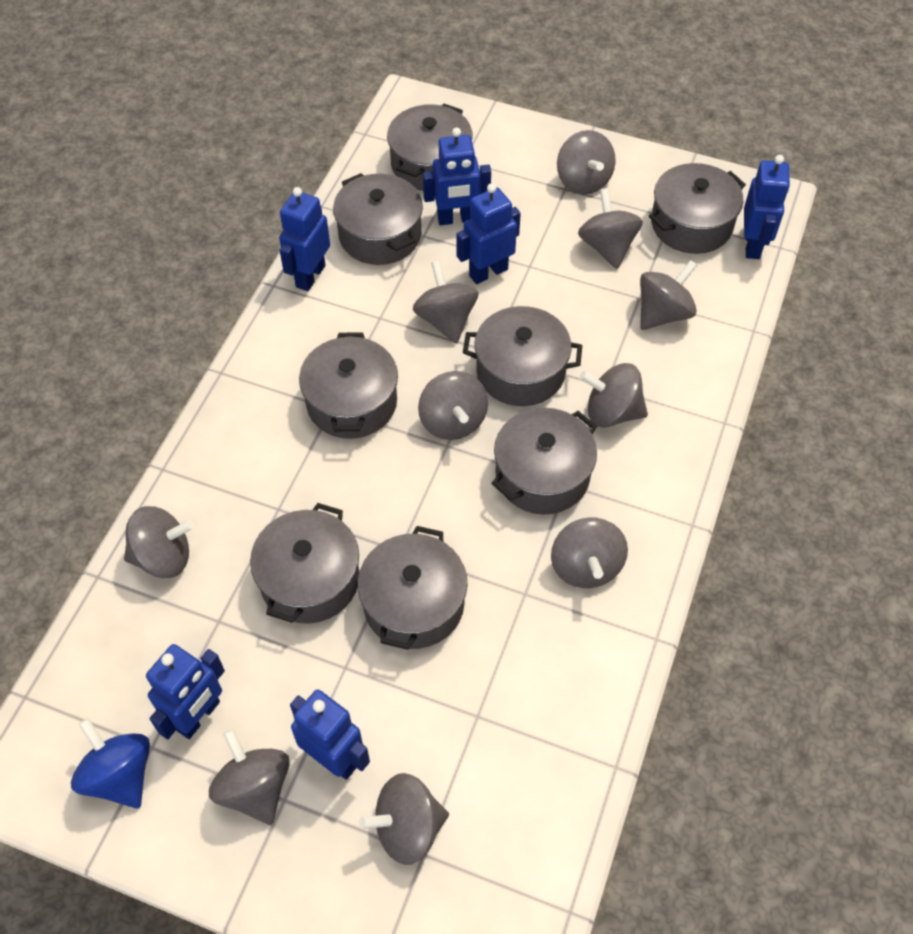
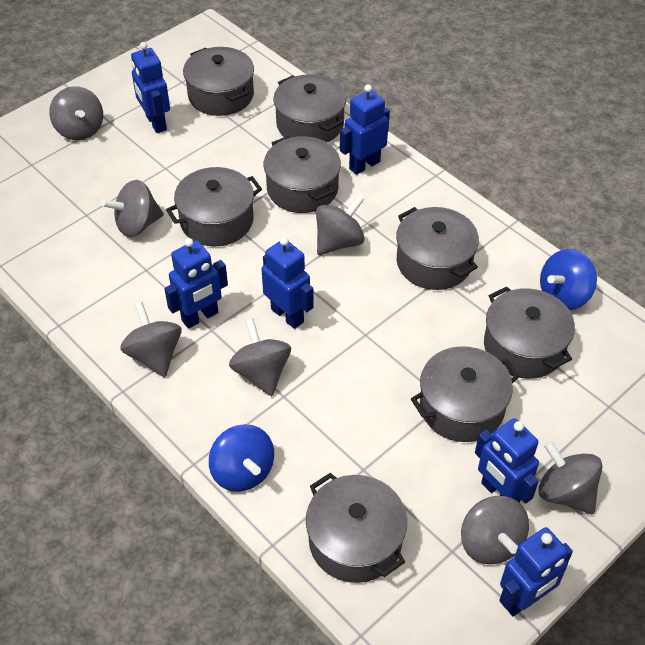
blue spinning top: [71,718,150,809] = 1 -> [209,424,274,492] [540,249,597,310] = 2
grey spinning top: [124,506,194,578] [209,728,290,825] [359,773,449,865] [413,261,478,343] [418,371,488,440] [551,517,628,588] [557,130,616,195] [578,188,643,269] [579,363,648,428] [640,260,697,330] = 10 -> [49,86,103,140] [101,180,164,237] [120,302,181,377] [229,319,291,396] [316,195,365,255] [461,496,529,564] [538,441,602,514] = 7

